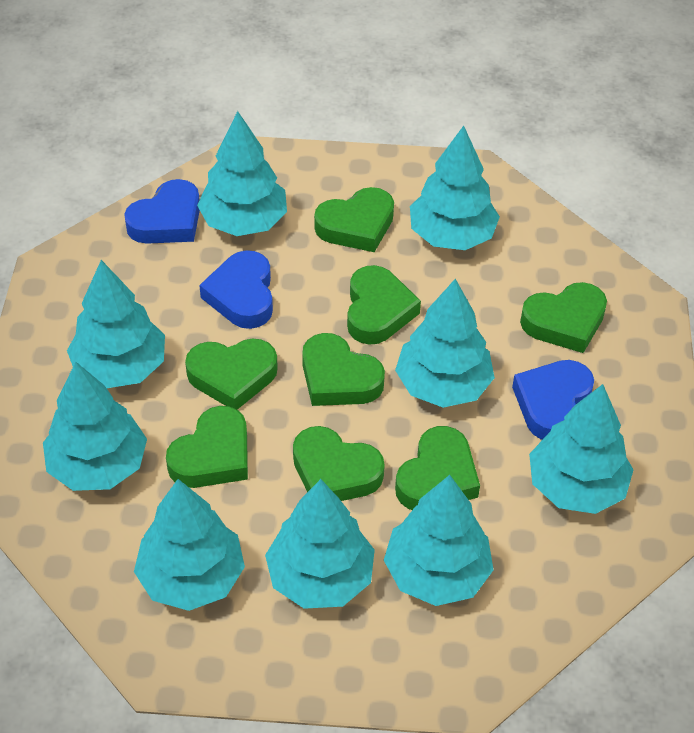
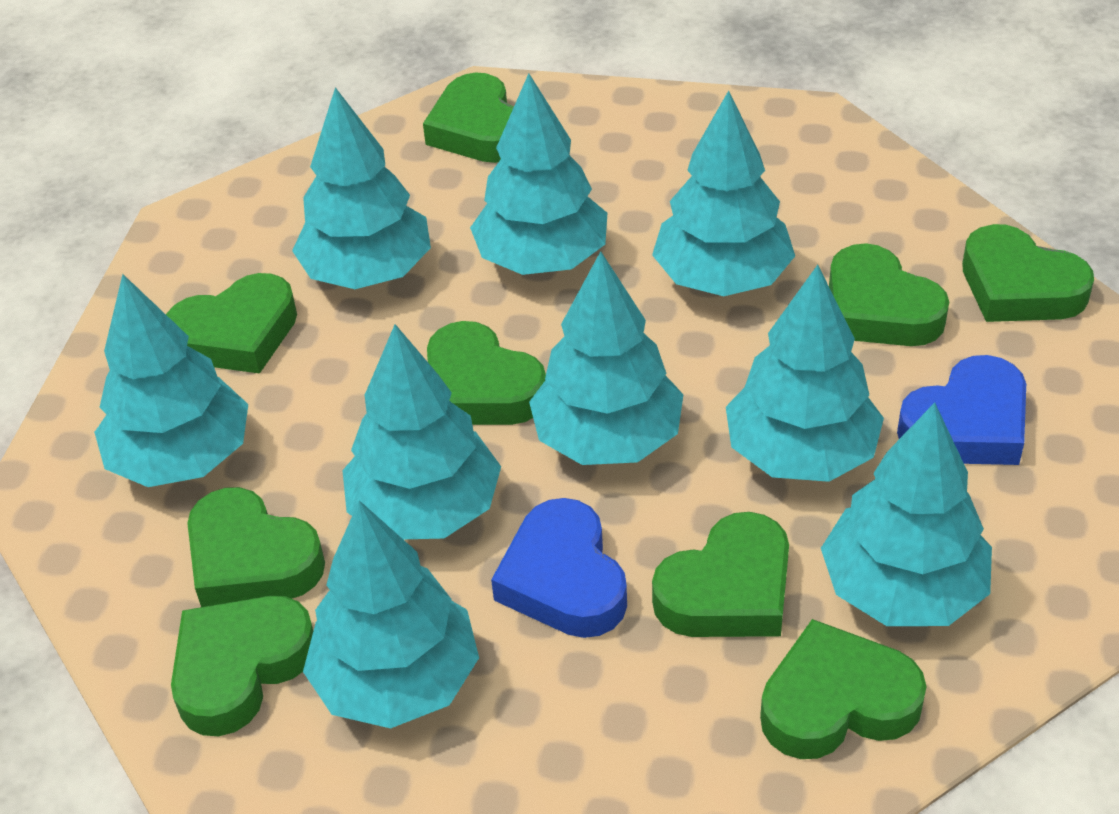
blue heart: [124,179,200,244] [199,250,273,329] [512,360,594,440] = 3 -> [491,498,627,638] [897,355,1026,465] = 2
green heart: [166,406,248,488] [185,338,278,410] [293,426,385,501] [302,333,385,406] [314,187,394,252] [347,265,421,345] [395,426,480,510] [520,282,607,353] = 8 -> [166,273,297,374] [171,596,313,736] [187,487,325,607] [423,73,514,163] [427,321,546,425] [652,512,789,637] [760,619,927,759] [829,243,949,346] [962,224,1094,322] = 9

